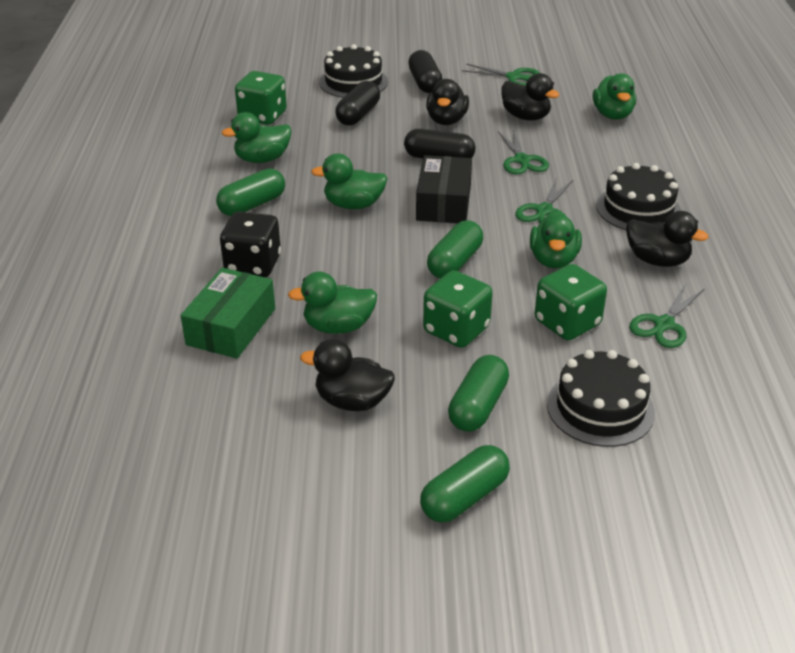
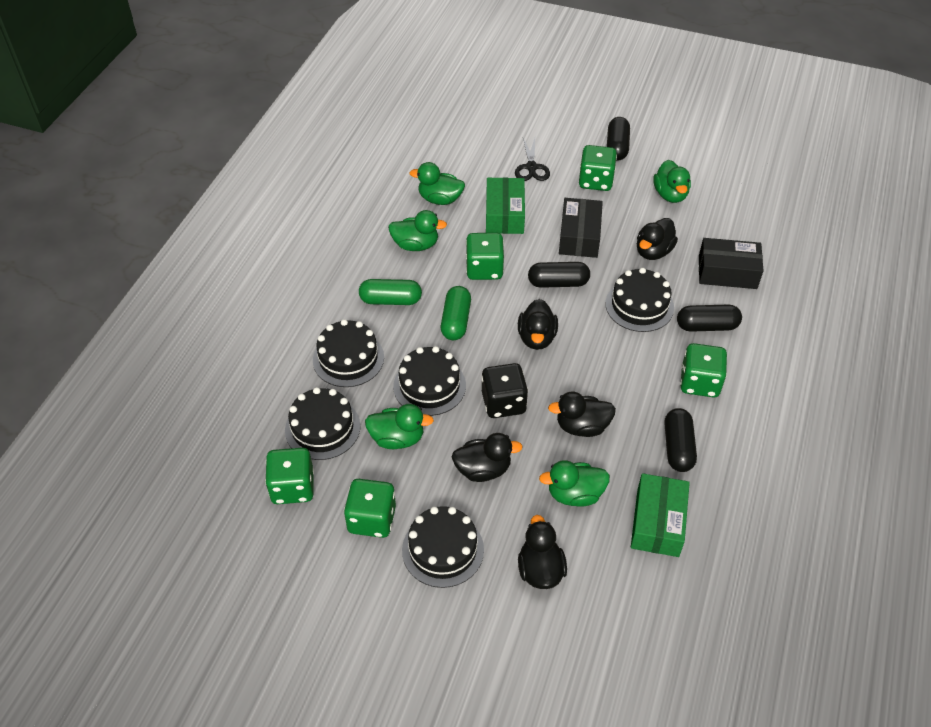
black box: [416,155,472,223] = 1 -> [559,198,603,258] [699,238,763,289] = 2
black cake: [319,44,388,98] [547,350,655,447] [596,163,681,230] = 3 -> [285,387,360,460] [313,319,384,387] [393,346,466,416] [402,506,484,588] [605,268,674,332] = 5
black capsule: [335,81,380,126] [404,129,475,158] [408,50,442,93] = 3 -> [528,262,590,288] [607,117,630,161] [664,408,697,472] [677,305,742,332] = 4
black duck: [300,339,395,411] [426,79,469,125] [501,73,559,121] [626,211,708,267] = 4 -> [452,433,523,482] [518,299,558,350] [518,515,567,589] [548,391,616,437] [637,218,678,260] = 5
black scissors: none = 0 -> [515,138,550,181] = 1
green box: [181,268,275,359] = 1 -> [486,178,525,234] [631,473,690,557] = 2
green capsule: [216,168,285,216] [420,445,510,523] [427,220,483,279] [448,355,509,432] = 4 -> [359,279,422,305] [441,286,471,340] = 2
green dice: [235,71,287,125] [423,270,493,348] [535,264,607,340] = 3 -> [265,448,314,504] [344,479,396,538] [466,233,504,280] [579,145,617,191] [680,343,727,398] = 5
green scissors: [462,64,540,85] [498,129,549,175] [515,178,573,223] [629,284,704,348] = 4 -> none = 0

